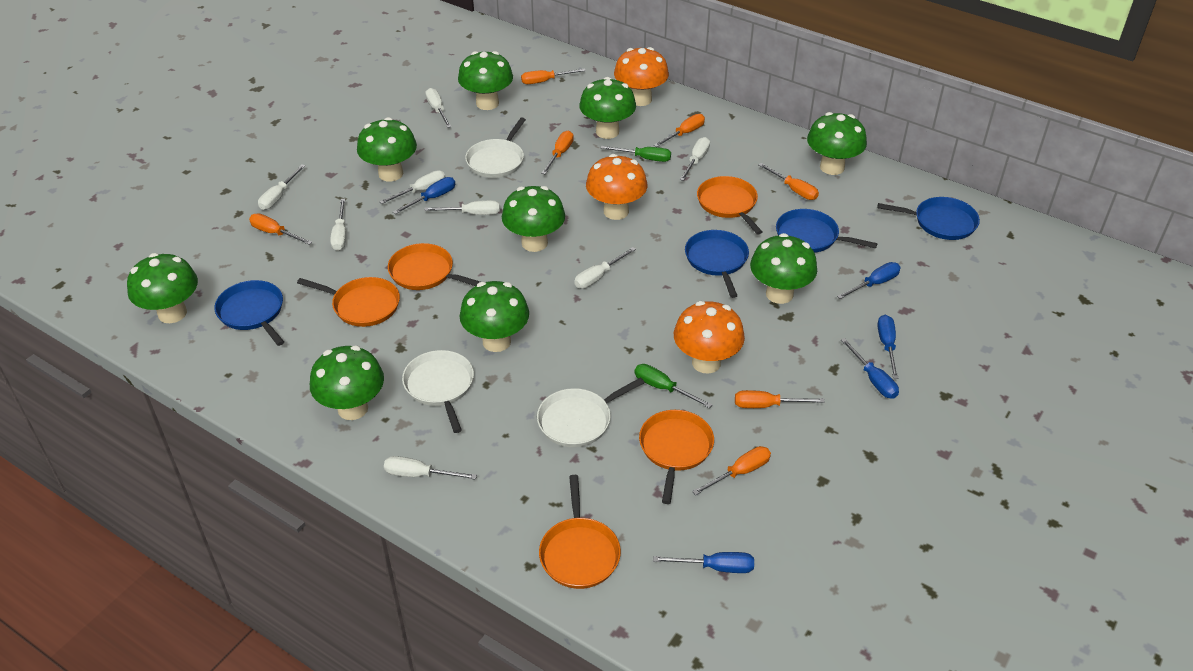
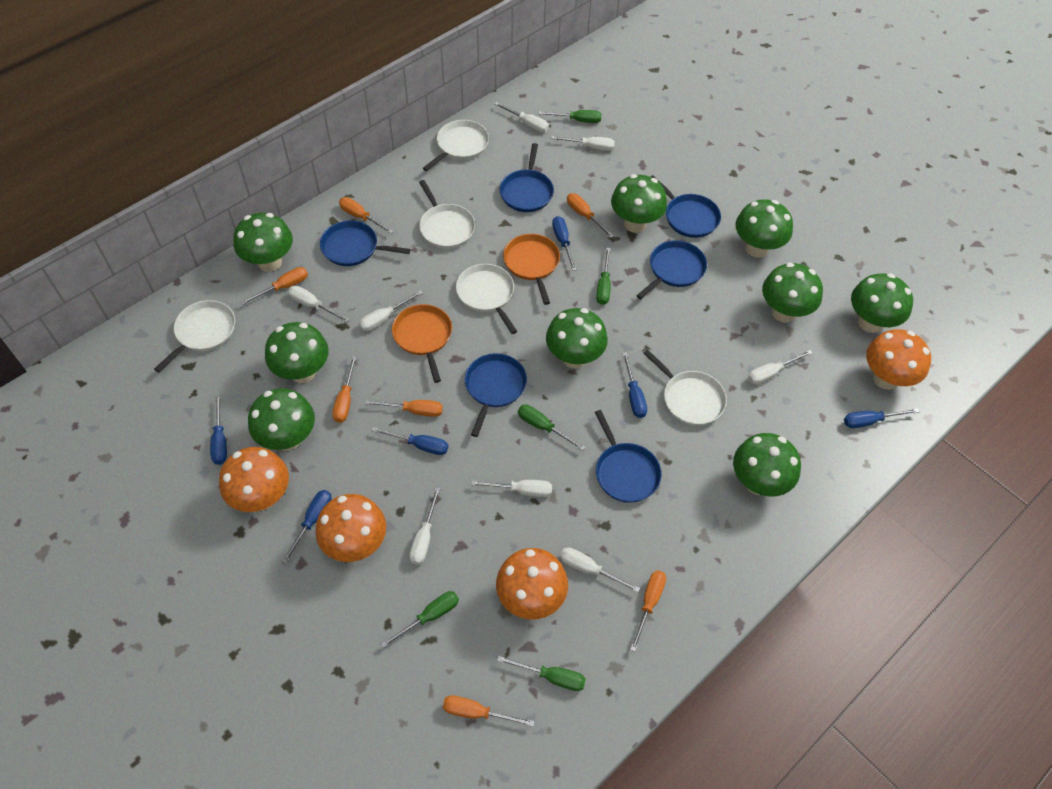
blue pan: [214,280,284,346] [685,230,749,298] [776,209,877,253] [878,197,980,240] = 4 -> [320,220,410,266] [465,353,527,437] [499,143,554,212] [595,410,661,503] [636,240,707,299] [650,175,721,238] = 6
blue screwdriver: [393,177,455,214] [653,552,754,573] [837,262,901,299] [841,338,899,399] [877,315,899,379] = 5 -> [210,395,227,465] [281,490,332,564] [372,427,448,455] [552,216,576,271] [622,352,647,418] [844,408,919,428] = 6
green screwdriver: [601,146,671,162] [634,364,712,408] = 2 -> [381,591,459,648] [497,656,586,691] [518,404,585,451] [539,110,602,123] [596,247,611,305] = 5
orange mushroom: [586,154,647,220] [614,47,669,106] [674,301,745,374] = 3 -> [219,447,289,512] [315,494,386,562] [496,548,568,619] [866,329,931,390] = 4
orange pan: [297,277,400,327] [388,243,480,290] [539,475,621,589] [639,410,714,504] [697,176,762,234] = 5 -> [392,304,452,383] [503,234,560,305] = 2
white pan: [402,350,474,433] [465,117,526,178] [537,377,645,447] = 3 -> [154,300,235,373] [419,180,475,249] [423,120,489,171] [456,264,517,334] [643,349,727,426] = 5

